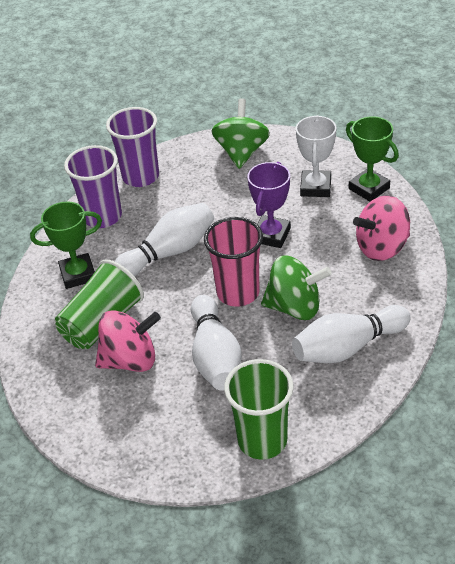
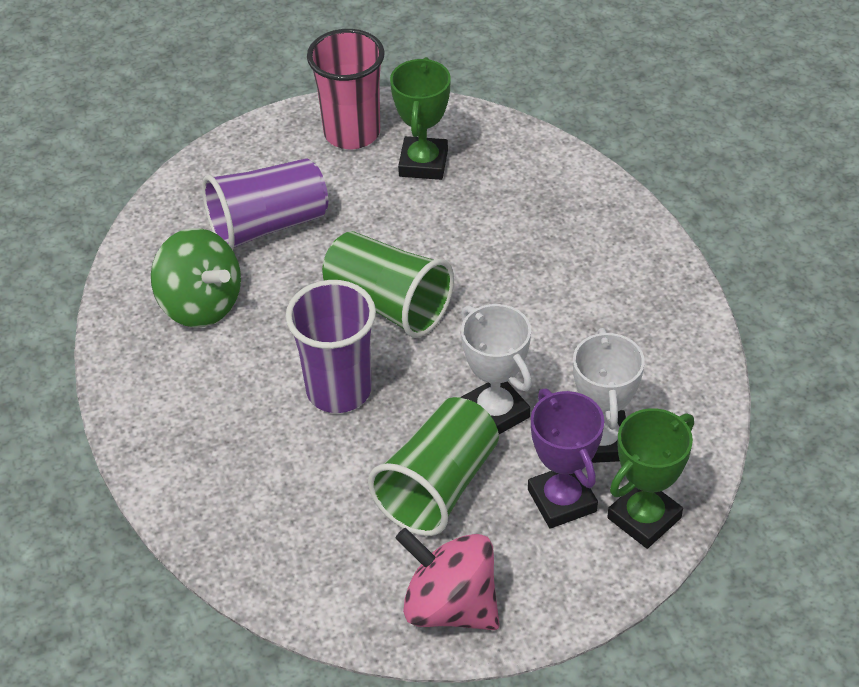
green spinning top: [212,98,270,169] [261,255,332,320] = 2 -> [151,228,241,328] = 1
pink spinning top: [95,310,161,372] [353,195,410,261] = 2 -> [395,528,500,630] = 1
white bowling pin: [115,203,214,276] [191,295,241,391] [292,305,411,363] = 3 -> none = 0
white trophy: [296,115,337,197] = 1 -> [461,304,532,434] [573,328,645,463] = 2

